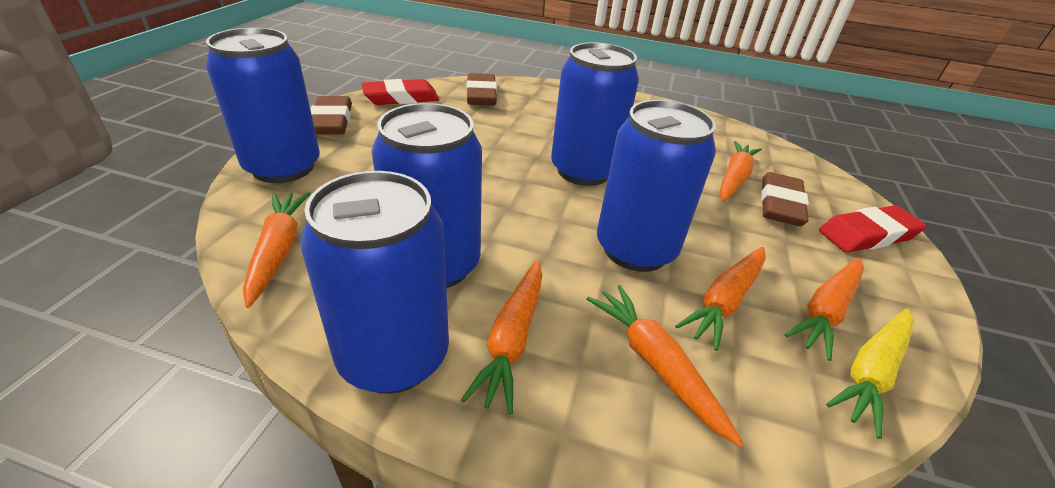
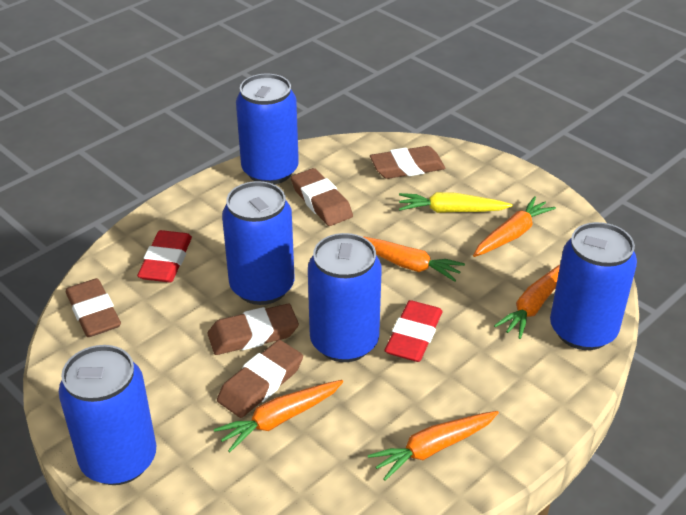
brown eraser: [311,96,352,135] [467,73,497,106] [761,172,809,226] = 3 -> [66,278,121,337] [208,304,299,355] [217,340,303,418] [291,168,353,226] [370,146,446,179] = 5
orange carrot: [243,192,310,308] [461,260,542,415] [587,285,744,447] [675,247,766,351] [720,141,762,202] [785,257,864,361] = 6 -> [214,380,343,452] [362,236,465,282] [368,411,499,480] [473,196,556,257] [494,265,560,339] = 5

